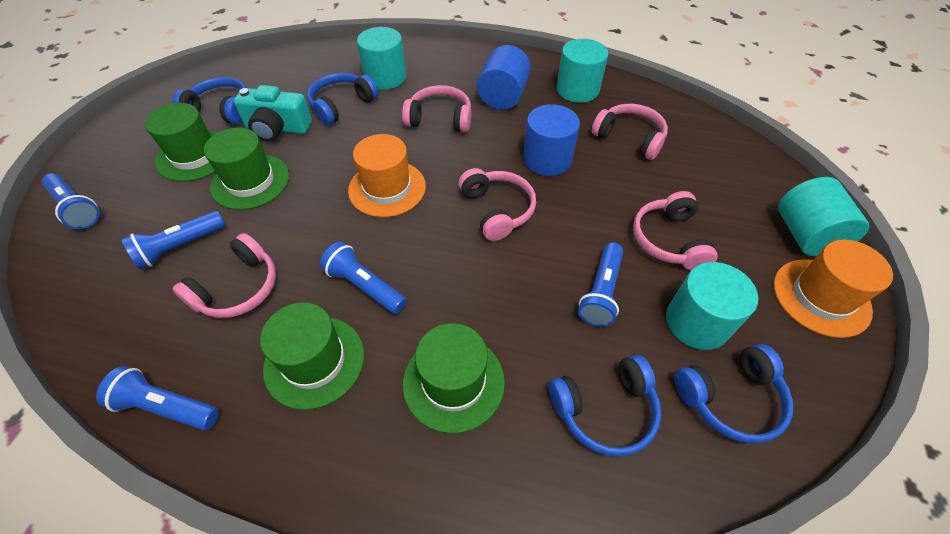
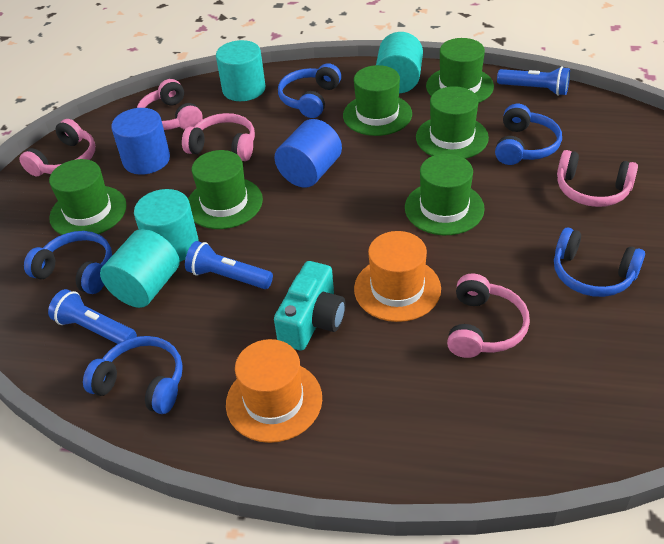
blue flashlight: [42,174,100,229] [96,366,219,430] [121,211,226,269] [320,242,407,314] [578,242,623,327] = 5 -> [48,289,137,344] [185,241,273,289] [497,66,570,96] = 3
blue headphones: [172,77,247,124] [307,73,379,125] [549,355,662,457] [674,344,793,444] = 4 -> [24,231,112,294] [83,336,183,414] [278,63,341,118] [495,104,562,165] [554,227,645,297] = 5
green hat: [145,103,218,182] [204,127,290,210] [260,303,364,410] [403,323,505,434] = 4 -> [49,159,127,235] [188,150,263,229] [343,65,412,136] [405,154,485,235] [416,86,489,159] [426,38,494,103] = 6

